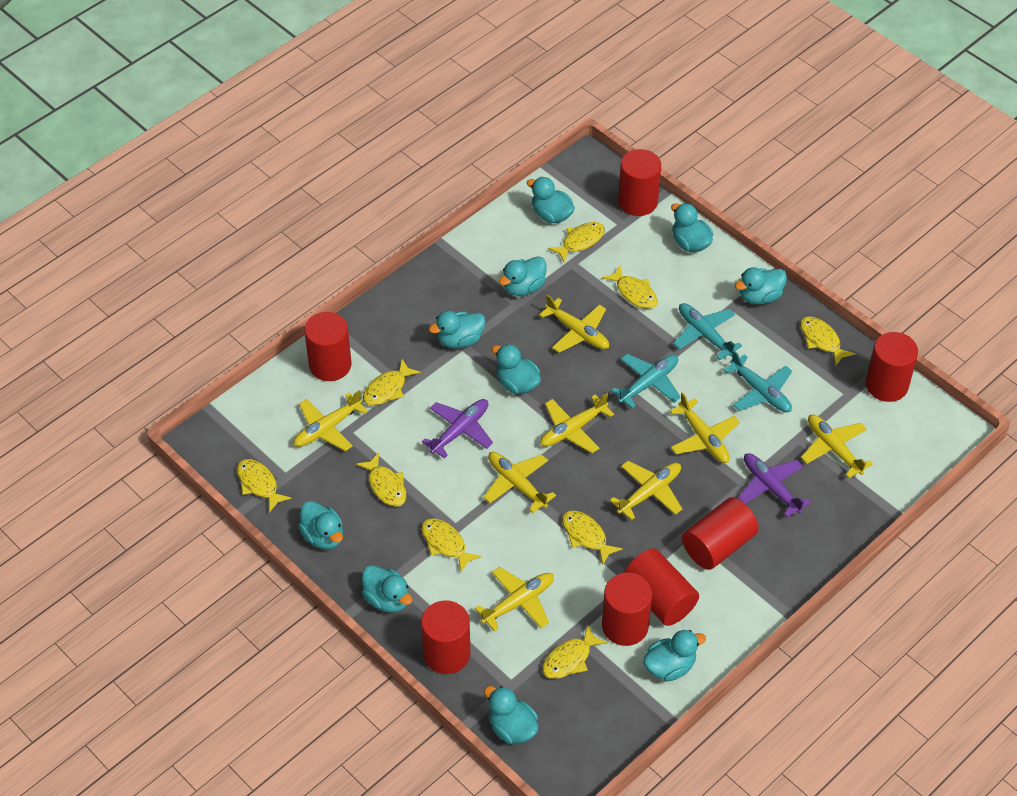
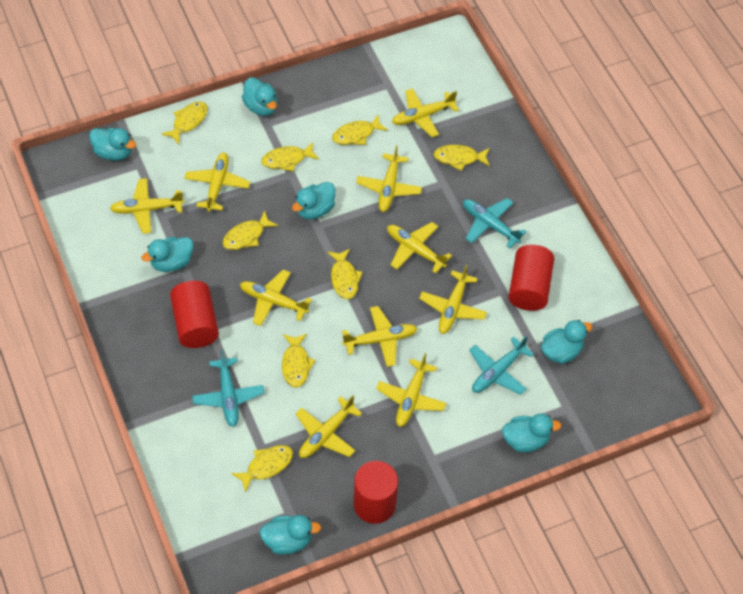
purple plane: [422,399,493,459] [738,453,811,518] = 2 -> none = 0
red cylinder: [304,312,351,381] [421,600,471,674] [602,573,652,646] [618,149,661,216] [624,548,699,626] [682,497,759,570] [866,332,918,402] = 7 -> [170,281,219,348] [354,461,398,524] [508,245,554,311] = 3
turquoise duck: [298,501,343,549] [362,565,413,613] [429,311,485,348] [484,686,539,744] [492,344,541,394] [499,256,547,296] [527,177,575,223] [643,630,706,681] [671,203,713,252] [735,267,787,305] = 10 -> [89,128,136,161] [142,237,194,272] [242,77,277,116] [259,515,321,555] [292,182,335,219] [502,413,562,452] [541,320,592,364] = 7
yellow fish: [237,459,292,513] [356,453,406,507] [363,359,421,406] [421,518,482,572] [542,625,608,679] [548,222,605,262] [562,511,623,565] [602,266,658,309] [800,316,855,366] = 9 -> [161,101,208,145] [222,211,278,250] [231,445,293,493] [261,142,319,171] [282,334,316,388] [327,249,363,299] [332,115,388,145] [434,145,490,171] = 8
yellow plane: [294,390,368,451] [475,567,554,631] [483,452,556,513] [539,295,609,353] [540,393,614,453] [610,461,682,520] [670,392,740,463] [801,415,873,478] = 8 -> [110,178,184,234] [184,152,250,212] [240,269,312,326] [295,395,362,458] [342,306,418,367] [356,145,422,212] [376,353,447,427] [387,222,452,274] [392,88,459,137] [419,264,487,334] = 10

